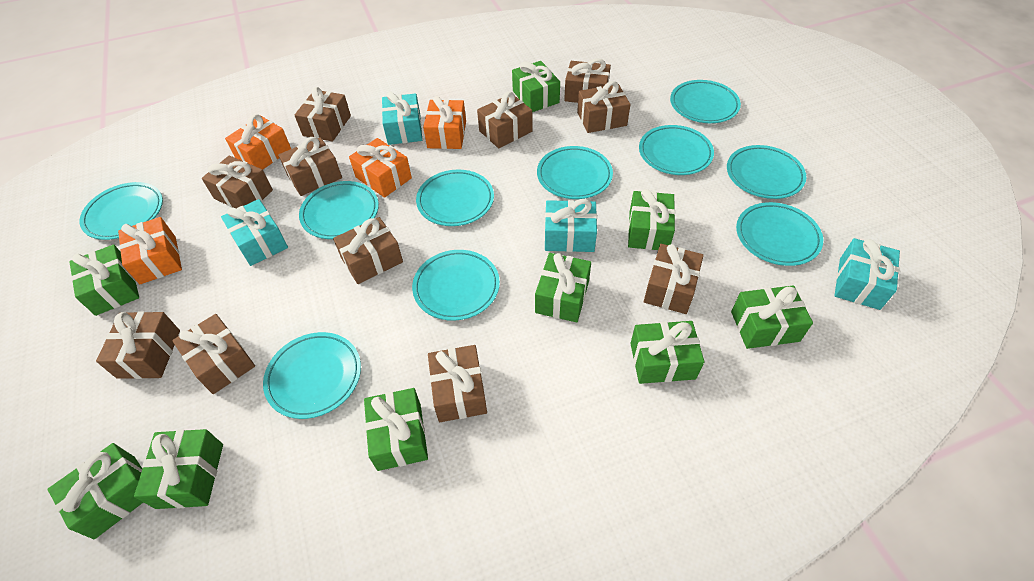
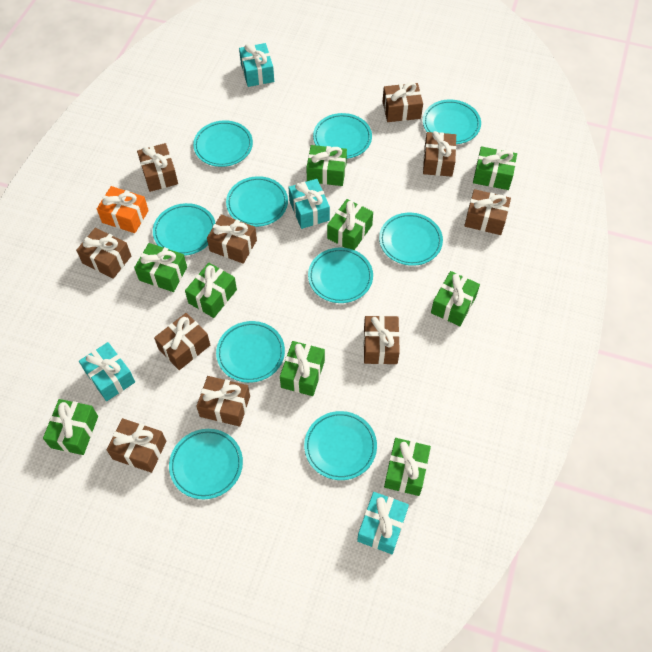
brown gift: [96,311,180,379] [172,314,255,394] [202,156,273,209] [278,137,342,196] [294,87,351,141] [333,217,403,284] [428,345,487,422] [477,92,532,148] [564,58,611,103] [577,81,630,133] [644,244,704,314] = 11 -> [76,228,131,279] [107,418,166,473] [137,143,178,192] [154,313,210,370] [196,376,250,427] [207,214,257,264] [364,316,400,364] [383,82,423,122] [423,131,456,177] [464,189,511,235] = 10
orange gift: [118,217,182,284] [225,114,291,169] [349,138,412,198] [423,96,466,149] = 4 -> [97,186,149,233] = 1

